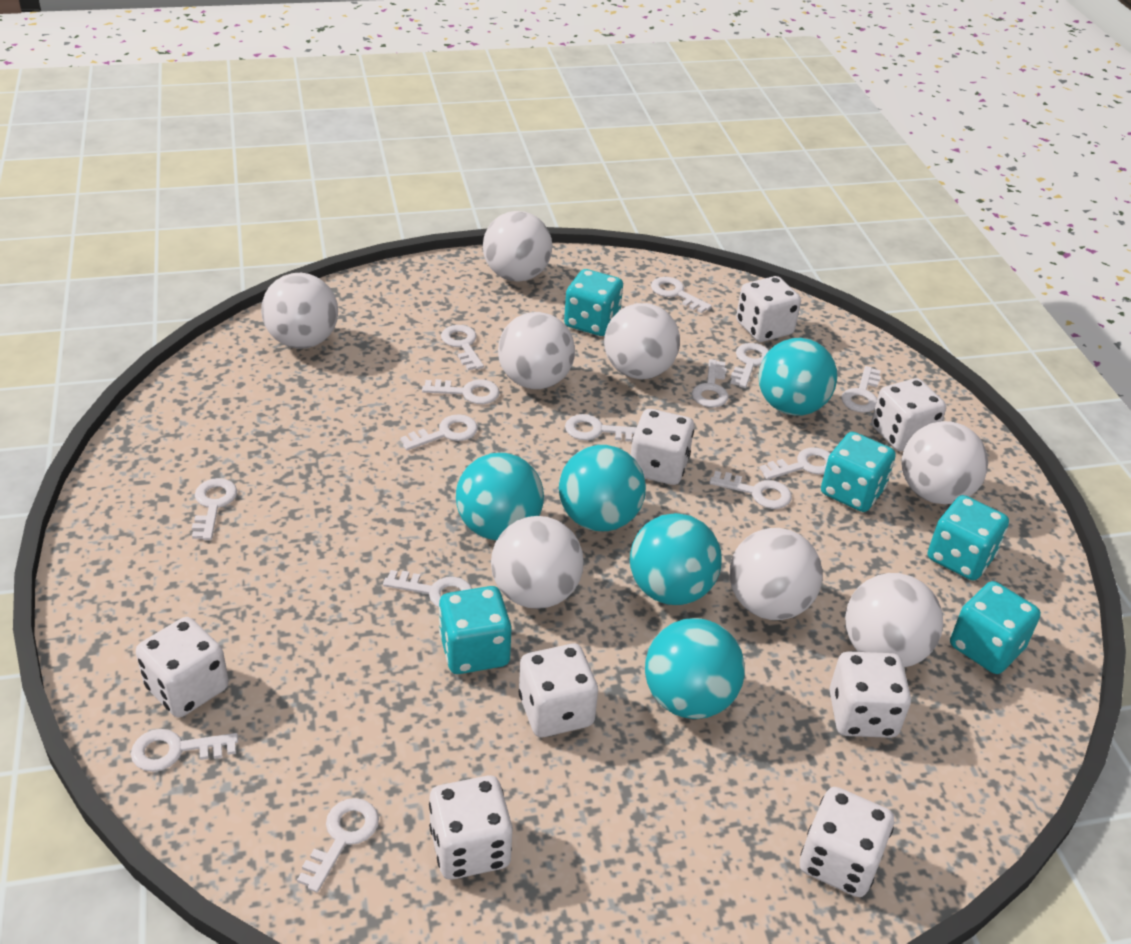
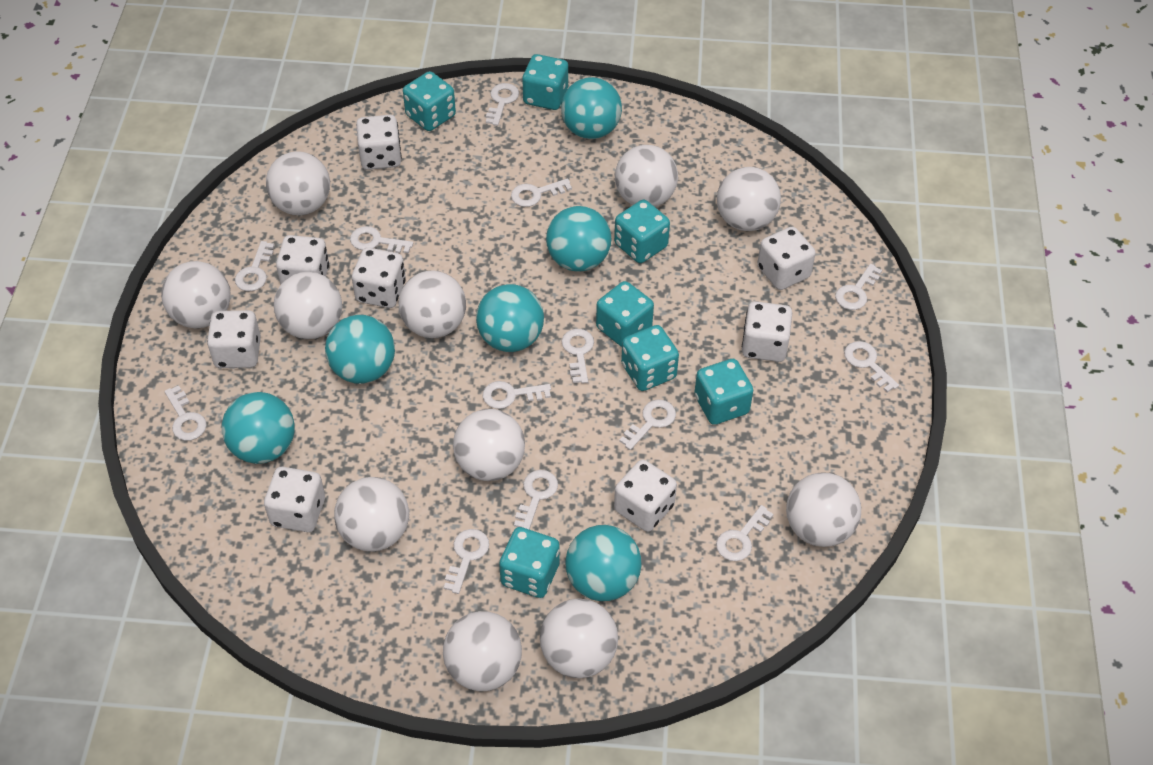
turquoise ball: [456,453,544,540] [559,445,646,531] [630,513,722,605] [645,618,745,719] [758,338,837,416] = 5 -> [222,392,295,464] [325,315,395,384] [476,284,544,352] [546,206,612,272] [561,77,622,139] [565,525,642,601] = 6
turquoise dice: [439,586,512,674] [564,269,623,336] [821,432,896,512] [928,495,1009,580] [950,581,1041,674] = 5 -> [403,71,456,131] [499,527,560,598] [522,54,568,110] [596,281,654,347] [614,200,670,263] [621,325,679,391] [694,359,753,425] = 7
white ball: [261,273,338,349] [483,211,552,282] [491,516,584,609] [498,312,575,389] [604,303,680,379] [729,528,823,620] [845,573,943,667] [902,421,988,504] = 8 -> [161,261,231,328] [266,151,330,216] [274,272,342,339] [334,477,409,551] [399,271,466,338] [443,611,522,691] [453,409,525,481] [540,598,618,678] [615,145,678,207] [717,167,781,231] [786,472,861,547] = 11
white key: [131,729,238,772] [192,478,237,540] [297,798,379,893] [383,570,472,608] [400,414,478,451] [422,379,500,404] [441,325,484,371] [565,414,637,442] [651,277,712,313] [692,359,729,407] [709,471,792,509] [730,343,769,388] [760,447,831,480] [841,366,881,413] = 14 -> [164,385,207,441] [235,241,274,291] [350,226,413,253] [444,529,489,594] [483,381,551,409] [486,83,519,126] [511,178,572,207] [514,470,558,530] [561,329,594,384] [619,399,676,450] [716,505,773,561] [835,264,882,310] [844,341,899,392] = 13

